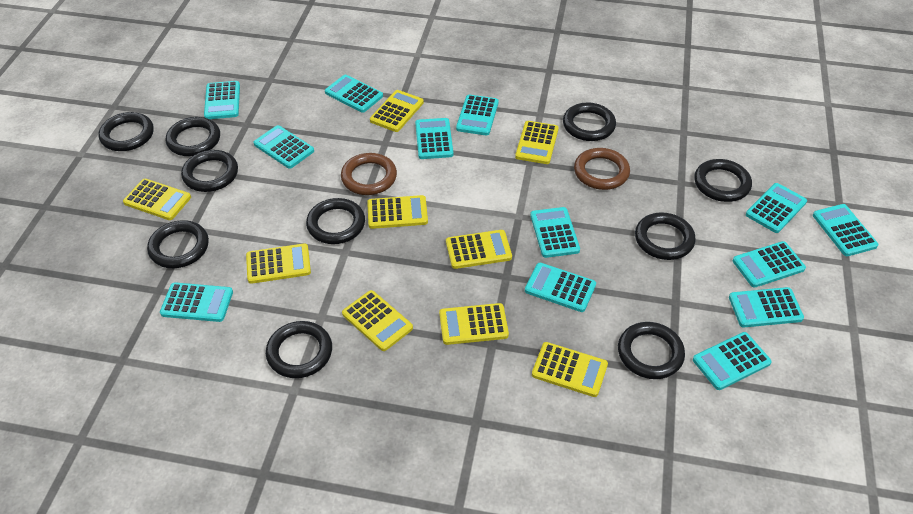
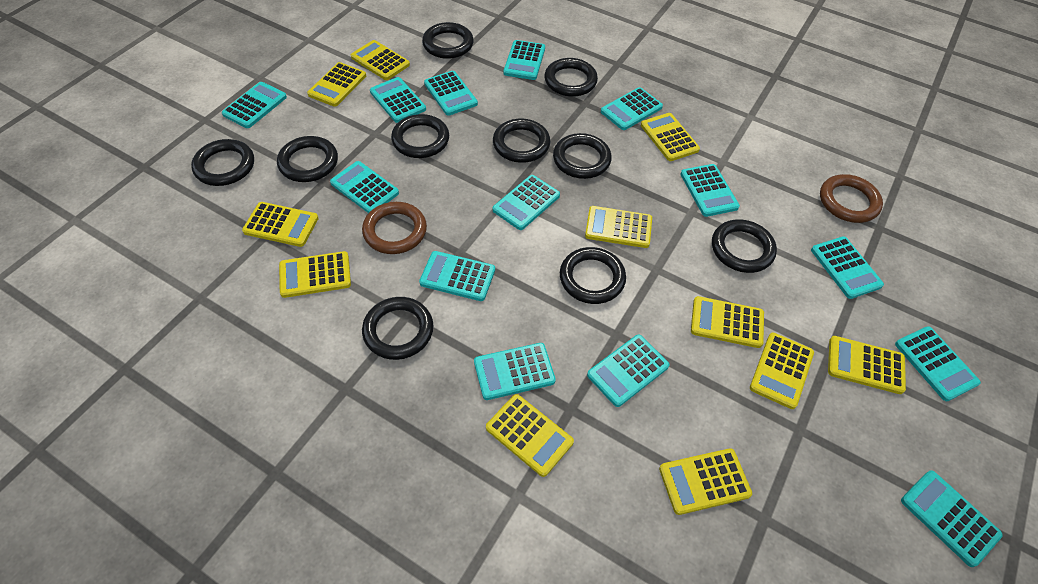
turquoise calculator: [160,282,233,322] [204,81,240,119] [253,125,314,169] [325,75,383,113] [415,118,453,159] [456,95,499,136] [525,263,596,312] [530,207,580,258] [693,332,772,390] [729,287,804,327] [733,241,806,287] [746,183,807,233] [813,204,878,256] = 13 -> [222,82,287,128] [330,161,399,213] [370,77,426,123] [419,251,495,301] [424,71,478,116] [474,343,556,400] [493,175,560,230] [503,40,545,80] [587,335,670,407] [601,87,663,130] [680,164,740,217] [811,236,884,299] [895,326,981,401] [901,470,1003,567] = 14
yellow calculator: [123,179,191,220] [246,243,311,284] [342,290,413,351] [367,195,428,229] [370,90,424,132] [439,303,509,345] [446,230,512,269] [515,121,559,164] [532,342,608,397] = 9 -> [242,202,319,247] [279,251,351,298] [307,62,366,107] [351,40,410,80] [486,394,574,477] [585,206,652,248] [641,113,700,161] [659,448,752,515] [691,296,764,348] [750,332,814,409] [828,336,906,394] = 11

